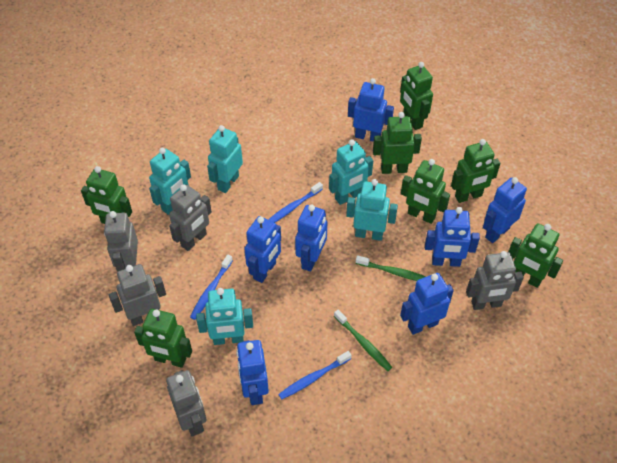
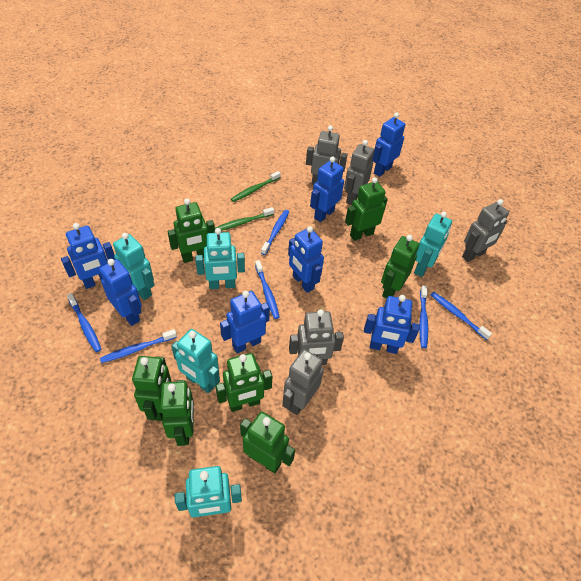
blue toothbrush: [190,254,233,320] [268,182,323,223] [278,351,352,399] = 3 -> [67,293,101,352] [100,329,177,363] [255,260,280,319] [261,210,289,255] [419,285,428,348] [431,292,492,340] = 6

